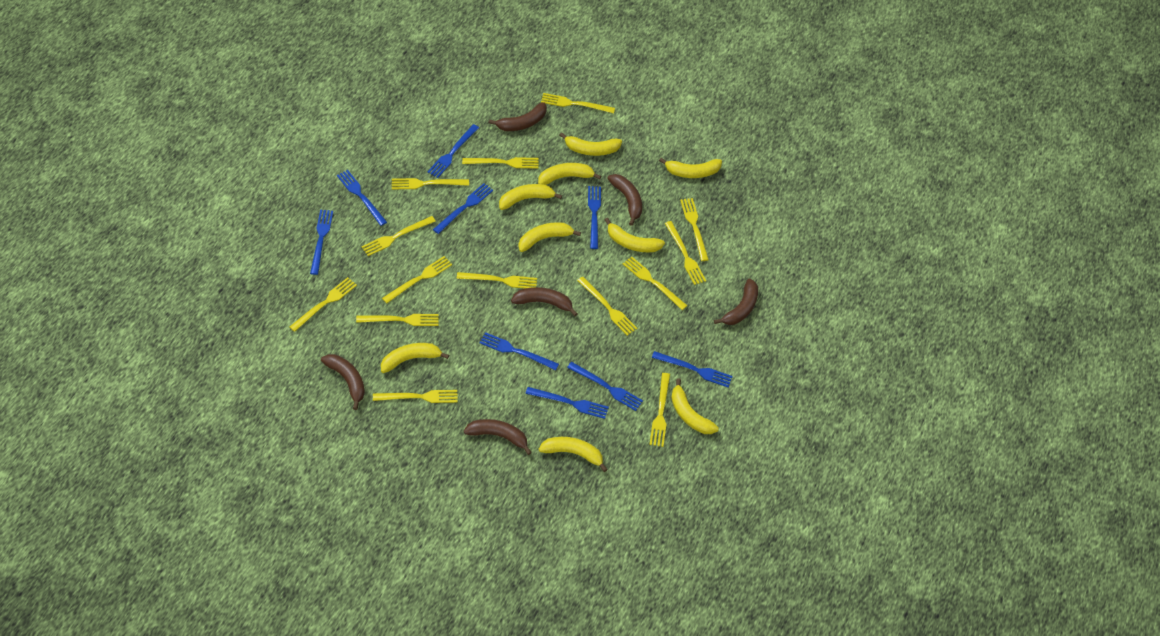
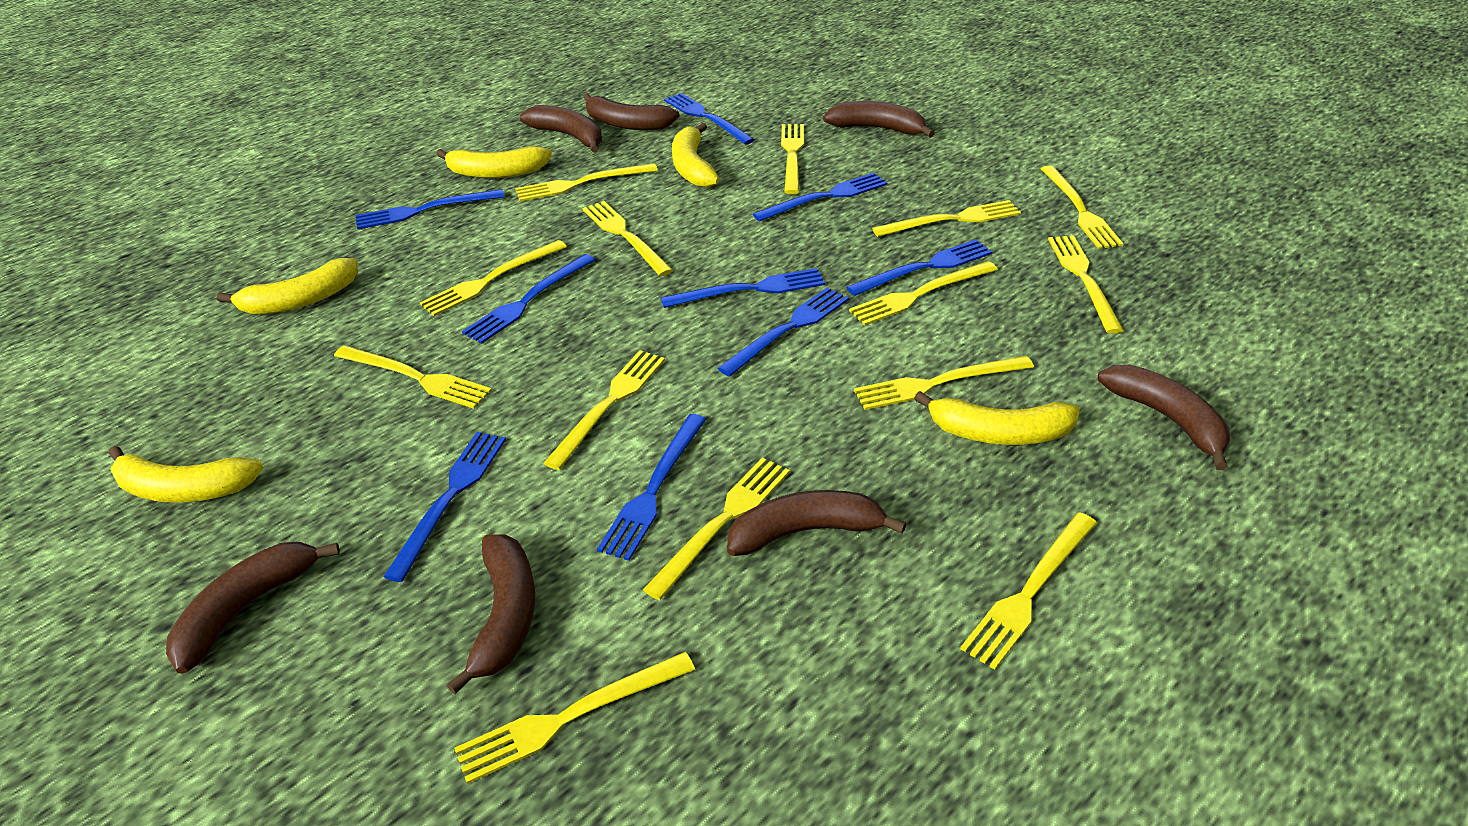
brown banana: [321,354,365,410] [464,419,532,455] [489,102,547,131] [511,287,578,316] [607,174,642,226] [714,278,758,325] = 6 -> [166,542,340,674] [447,534,535,694] [520,105,602,153] [583,93,679,130] [727,490,906,556] [823,101,935,138] [1098,365,1230,470] = 7
yellow banana: [381,343,449,373] [499,184,562,210] [518,222,581,252] [538,163,601,185] [539,437,608,472] [560,132,622,156] [605,218,665,252] [659,158,722,178] [671,378,719,434] = 9 -> [109,446,263,503] [217,258,358,314] [436,146,552,178] [672,123,720,188] [914,391,1080,445] = 5

